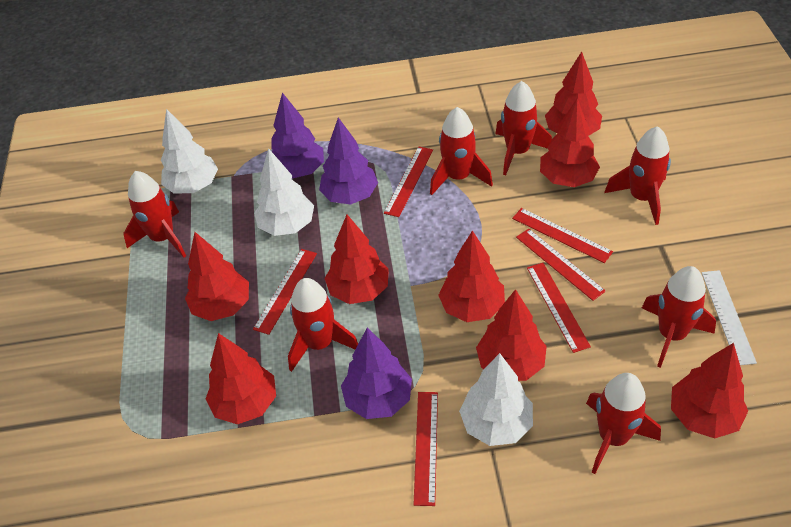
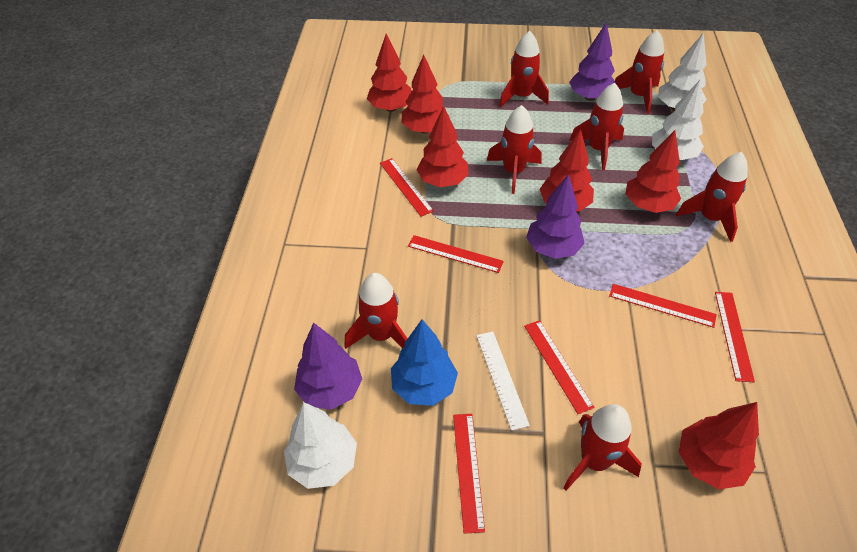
blue tree: none = 0 -> [391,319,458,406] = 1
red tree: [185,232,249,321] [206,333,276,424] [324,214,389,304] [438,231,505,322] [476,289,547,381] [540,99,600,187] [545,51,602,136] [671,343,748,438] = 8 -> [367,34,412,112] [402,55,449,134] [417,106,469,187] [540,129,594,211] [625,130,681,213] [679,402,759,489] = 6

